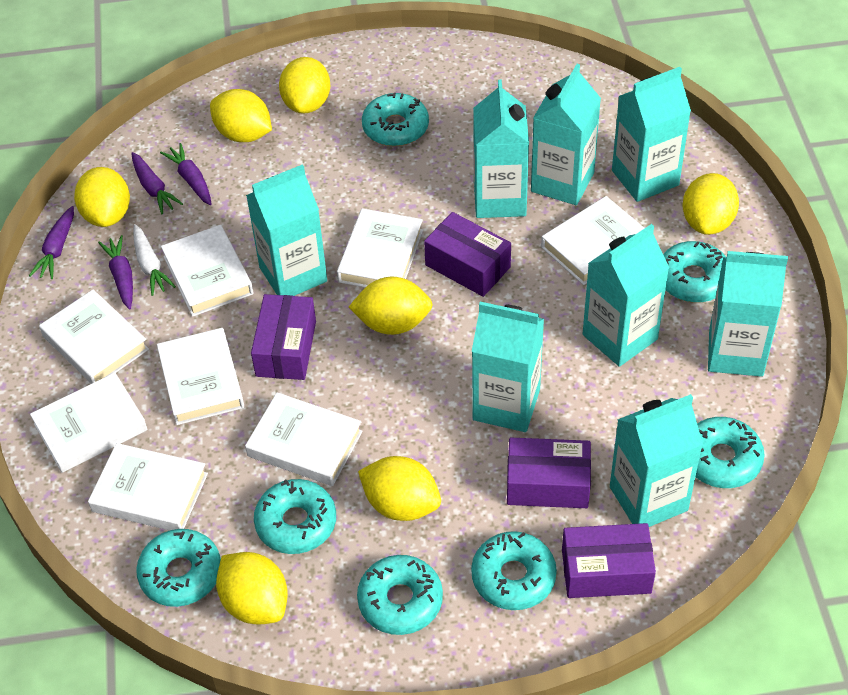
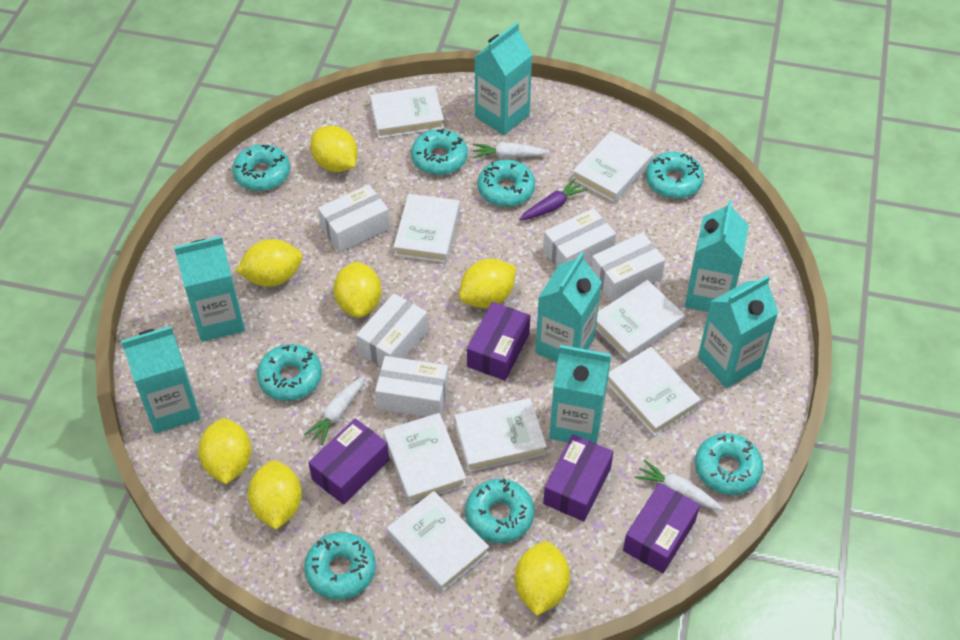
purple carrot: [29,206,74,279] [98,235,133,310] [131,152,183,214] [160,143,212,205] = 4 -> [519,178,587,220] = 1
turquoise carton: [246,164,327,296] [472,302,544,432] [473,80,529,218] [531,64,601,205] [583,224,669,367] [610,394,703,527] [612,67,691,202] [708,251,788,377] = 8 -> [121,326,201,433] [174,236,245,342] [474,22,533,135] [535,252,602,362] [549,345,611,444] [685,199,749,312] [698,275,779,388] = 7
turquoise donut: [136,529,221,607] [254,479,336,554] [357,555,443,635] [362,93,429,146] [471,531,557,610] [663,241,726,303] [696,417,765,488] = 7 -> [232,144,290,191] [257,344,322,401] [304,532,376,600] [411,129,468,175] [465,479,534,543] [478,160,535,207] [646,152,704,199] [695,433,763,495] = 8
white box: none = 0 -> [318,184,390,252] [356,293,428,367] [375,356,449,417] [543,208,616,267] [591,233,665,302] = 5
white carrot: [133,224,176,296] = 1 -> [304,376,365,445] [473,143,549,158] [635,460,723,510] = 3

